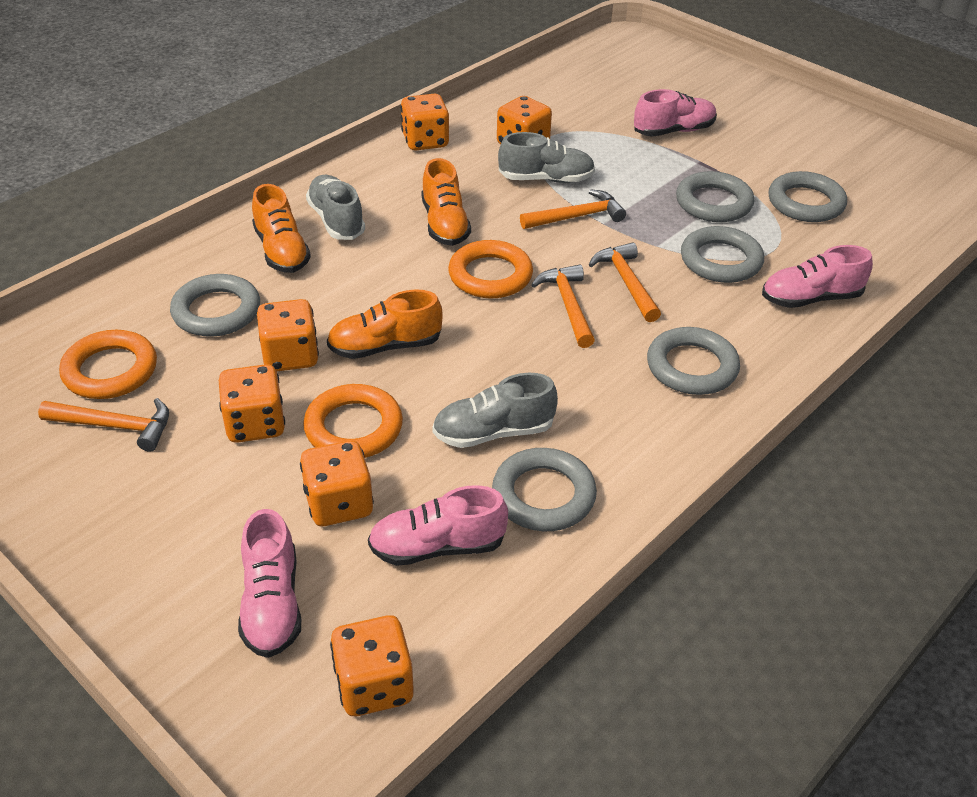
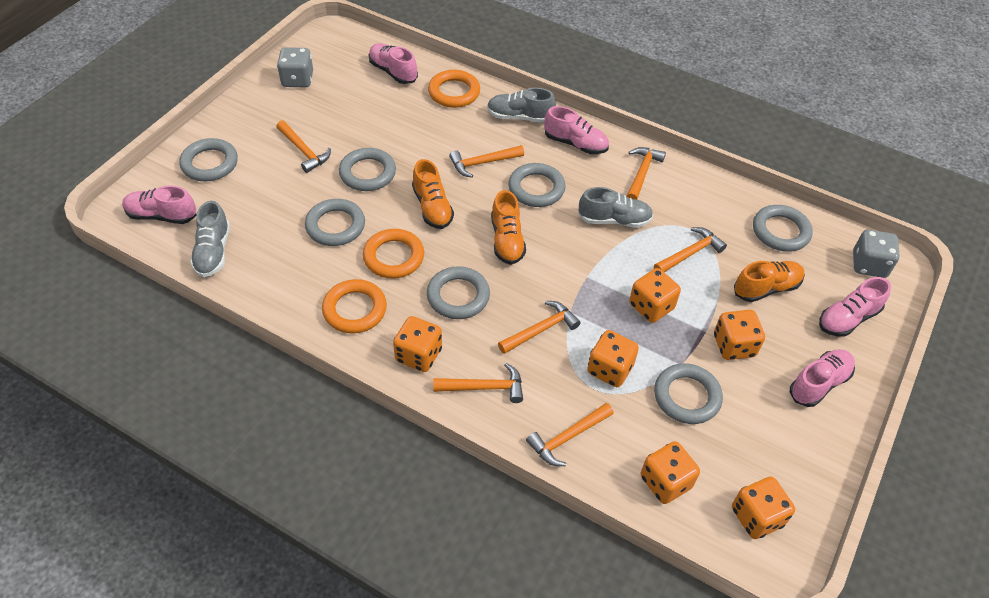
grey dice: none = 0 -> [277,47,313,87] [853,229,900,278] = 2
grey ring: [170,274,260,337] [492,448,597,531] [647,327,740,395] [676,171,754,222] [681,226,764,283] [768,171,847,222] = 6 -> [179,138,238,181] [305,199,365,246] [339,148,396,191] [427,266,490,319] [508,163,566,207] [654,363,723,424] [753,205,813,252] = 7
orange hammer: [38,398,169,452] [520,189,626,229] [531,265,595,348] [589,242,661,322] = 4 -> [276,120,331,173] [434,363,523,403] [449,145,524,178] [498,301,581,354] [526,403,614,466] [627,147,666,200] [654,227,727,272] = 7
pink shoe: [238,509,301,658] [368,485,508,566] [634,89,717,137] [762,245,873,308] = 4 -> [122,185,197,224] [369,43,418,84] [544,106,609,154] [790,349,855,407] [819,277,891,337] = 5

